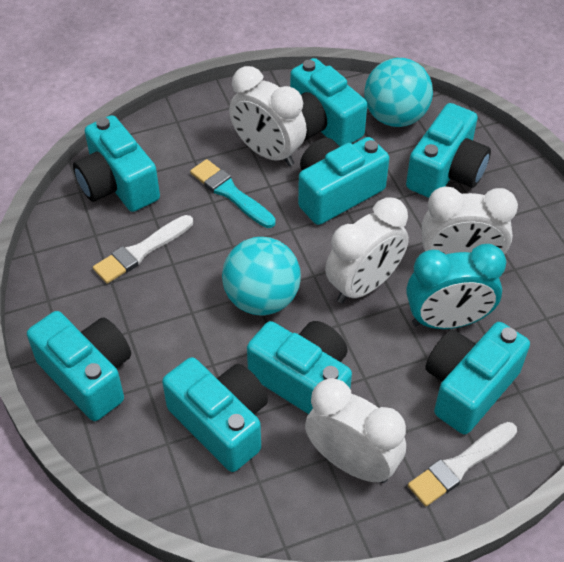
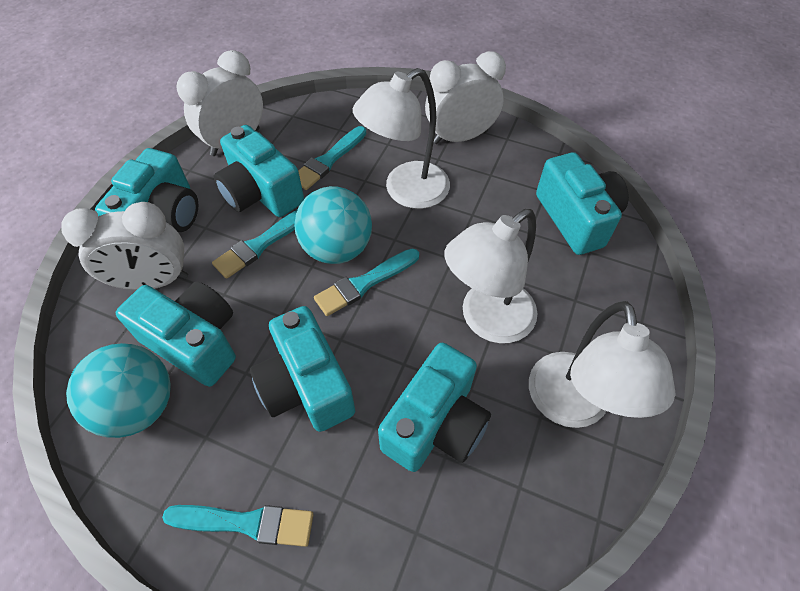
turquoise brush: [190,159,276,228] = 1 -> [162,505,314,547] [212,209,298,279] [298,126,366,190] [314,249,419,316] = 4
turquoise camera: [27,311,131,421] [73,115,160,212] [162,357,268,472] [247,321,352,414] [290,58,367,147] [298,137,389,225] [406,103,491,198] [425,322,530,434] = 8 -> [95,148,198,232] [116,282,236,387] [213,125,304,217] [250,306,355,432] [378,343,491,472] [536,152,629,255] = 6
turquoise clock: [406,244,506,329] = 1 -> none = 0
white brush: [93,215,193,284] [408,422,517,506] = 2 -> none = 0
white clock: [229,66,307,166] [305,378,406,483] [325,197,409,303] [422,187,518,255] = 4 -> [61,202,188,290] [176,50,263,156] [425,51,506,144] = 3
white lamp: none = 0 -> [353,68,450,209] [444,209,538,343] [529,301,676,428] = 3

